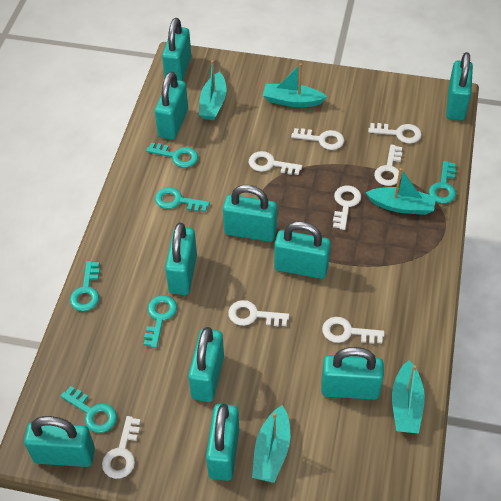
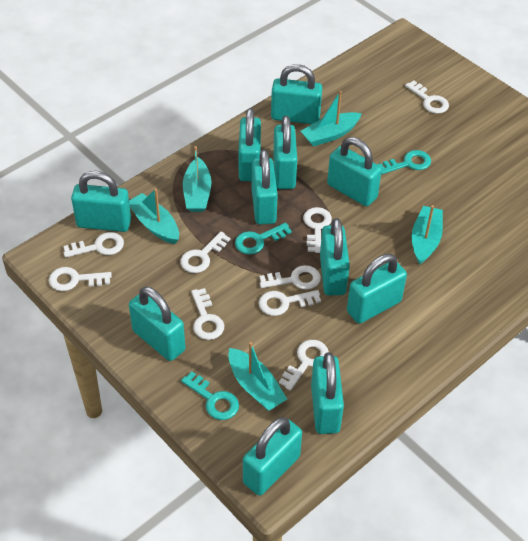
turquoise key: [61,386,117,433] [70,261,100,311] [144,295,177,348] [146,142,198,168] [155,187,210,212] [429,161,456,203] = 6 -> [181,371,239,420] [235,223,292,254] [377,150,431,174] = 3
turquoise padlock: [24,416,95,467] [155,71,188,140] [162,18,191,81] [165,222,197,295] [188,327,224,402] [206,404,239,481] [223,185,277,242] [274,221,331,279] [321,347,384,400] [446,52,473,120] = 10 -> [71,171,131,232] [129,286,185,361] [239,108,261,181] [243,417,302,496] [252,149,278,225] [271,64,322,124] [273,116,297,189] [311,352,344,434] [320,218,350,295] [327,137,382,206] [347,254,407,324] = 11
white key: [102,416,141,479] [228,300,289,326] [249,151,302,175] [291,128,344,150] [322,317,384,344] [333,186,361,230] [368,123,422,144] [374,145,402,186] = 8 -> [49,267,112,291] [63,232,124,258] [180,232,230,273] [191,288,224,340] [259,290,321,316] [260,265,321,290] [279,340,329,391] [303,207,332,253] [405,81,449,114] = 9

